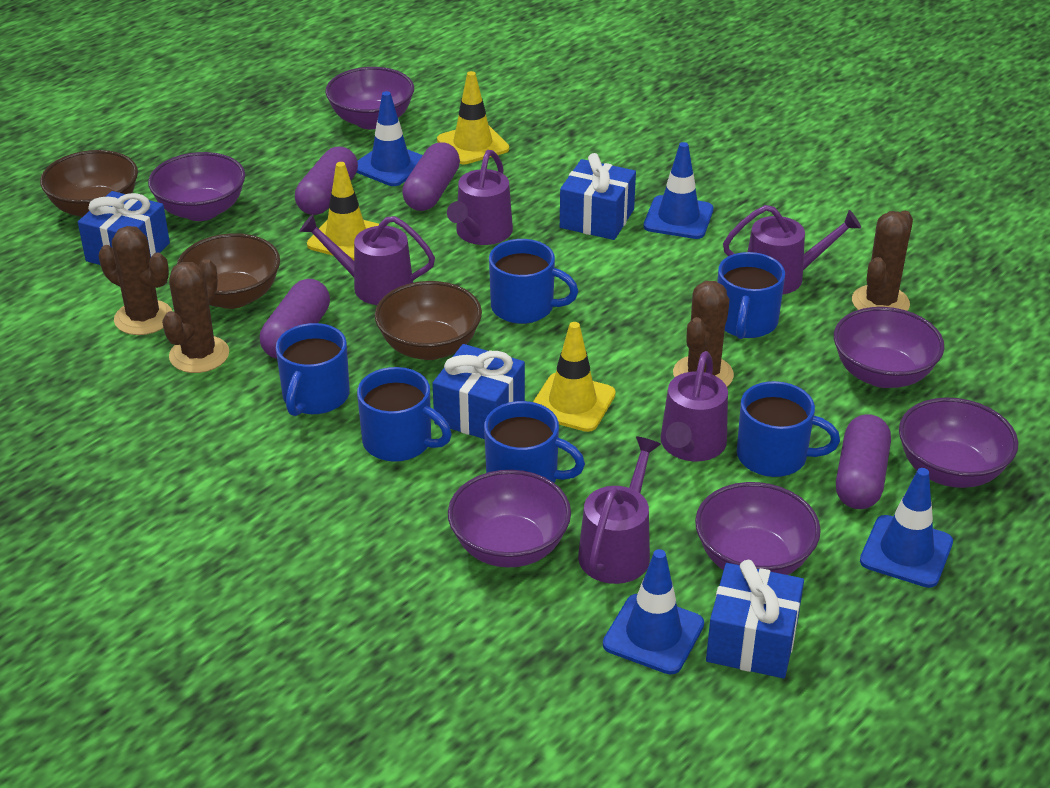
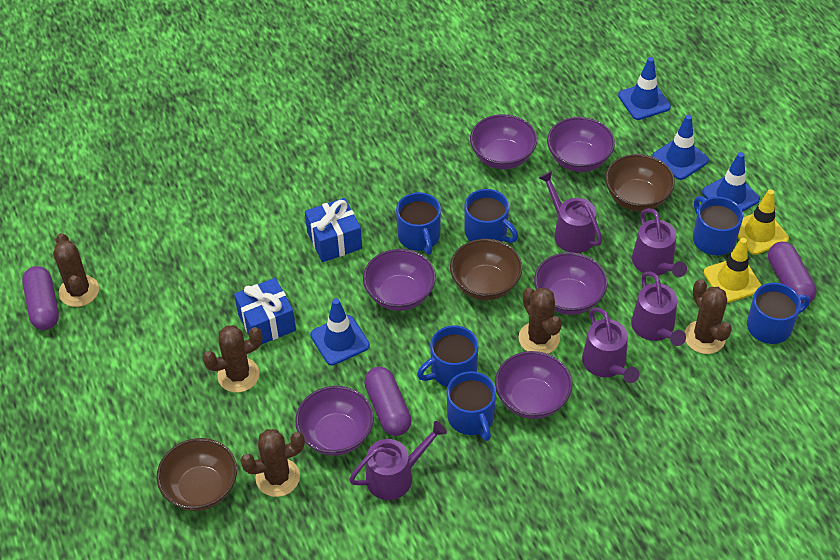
blue gift: [78,191,170,265] [432,344,525,439] [560,153,636,240] [706,560,804,678] = 4 -> [234,278,296,345] [305,198,362,262] = 2
brown cactus: [99,226,172,335] [162,259,229,373] [673,281,734,387] [852,211,913,311] = 4 -> [53,233,99,307] [202,325,262,392] [240,429,305,497] [519,288,562,354] [684,279,732,354] = 5
purple capsule: [260,279,330,359] [295,147,358,215] [402,142,460,211] [836,414,891,509] = 4 -> [22,266,59,330] [364,367,412,436] [768,242,817,305] = 3
yellow traffic cone: [307,162,379,260] [437,71,509,164] [533,322,616,432] = 3 -> [704,238,762,303] [738,189,789,255] = 2

